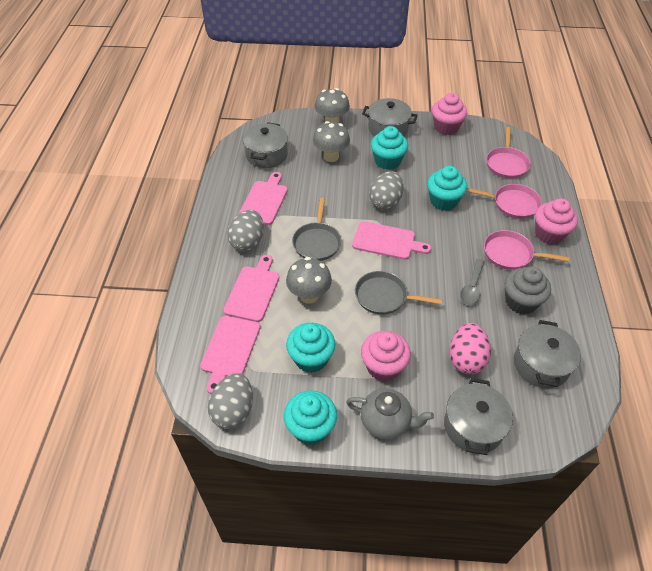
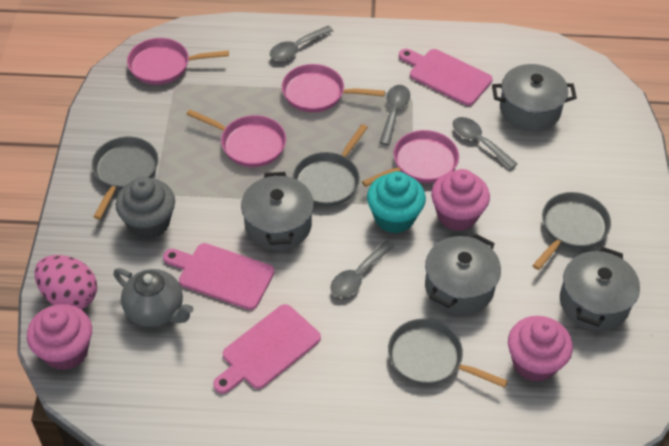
grey egg: [208,373,253,429] [227,210,264,252] [369,171,404,209] = 3 -> none = 0
grey mushroom: [286,257,332,304] [313,121,350,162] [314,88,350,123] = 3 -> none = 0
grey pan: [292,198,341,261] [355,271,442,315] = 2 -> [92,137,159,219] [293,124,368,207] [388,319,508,388] [532,192,611,270] = 4
grey spoon: [460,259,485,305] = 1 -> [270,26,333,60] [330,240,395,297] [379,85,410,145] [453,117,518,169] = 4
pink cutting board: [200,316,260,394] [223,255,279,322] [239,172,288,225] [352,221,431,260] = 4 -> [163,243,275,310] [213,304,321,394] [399,49,493,106] = 3
pink pan: [466,184,542,219] [484,230,569,270] [486,127,531,179] = 3 -> [127,38,229,85] [186,109,286,167] [282,64,385,112] [362,130,459,187] = 4
turquoise cupcake: [284,390,337,445] [286,323,336,373] [371,126,408,170] [427,166,467,211] = 4 -> [367,171,426,233] = 1

